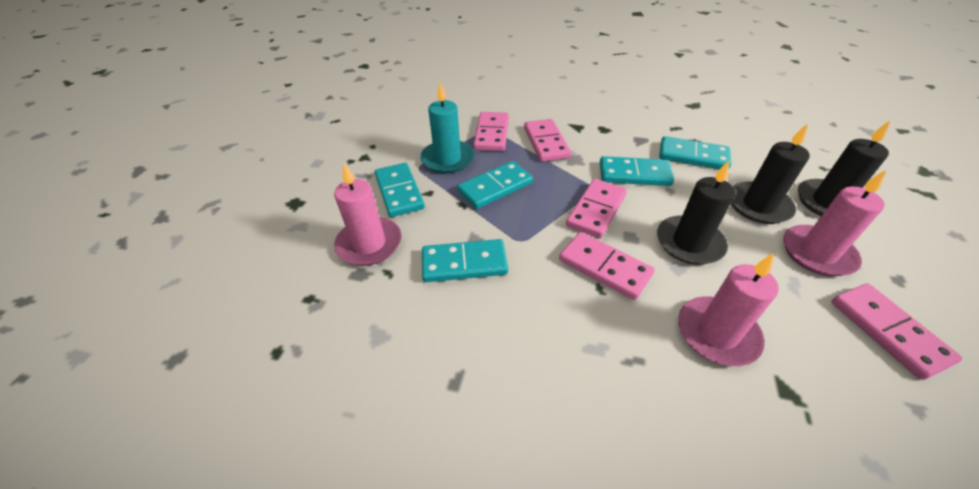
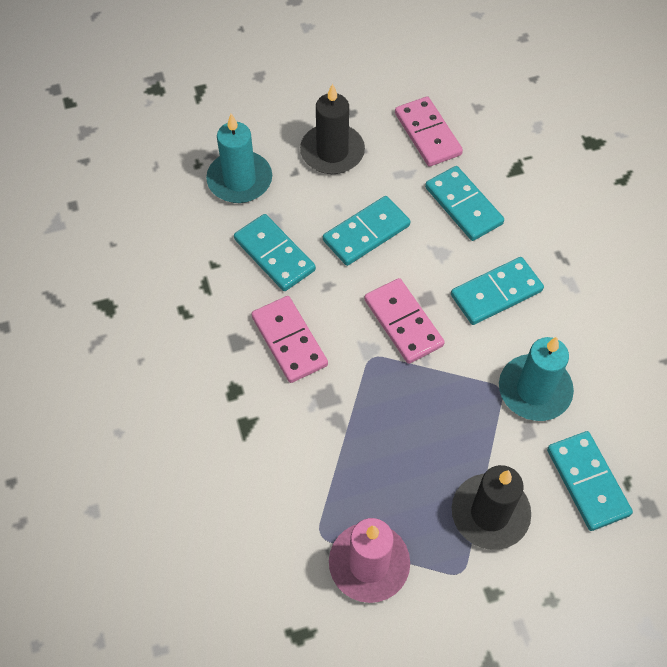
black candle: [657,161,735,265] [731,123,810,224] [798,121,890,216] = 3 -> [300,84,365,174] [452,465,531,550] = 2
pink candle: [334,163,401,266] [678,253,778,366] [783,170,886,276] = 3 -> [329,518,410,603] = 1
pink domino: [473,112,509,151] [524,119,571,162] [559,232,655,300] [566,179,627,238] [831,283,963,380] = 5 -> [251,296,328,383] [364,278,445,364] [395,96,463,167] = 3
turquoise candle: [421,82,474,174] = 1 -> [206,114,272,203] [499,337,574,421] = 2

